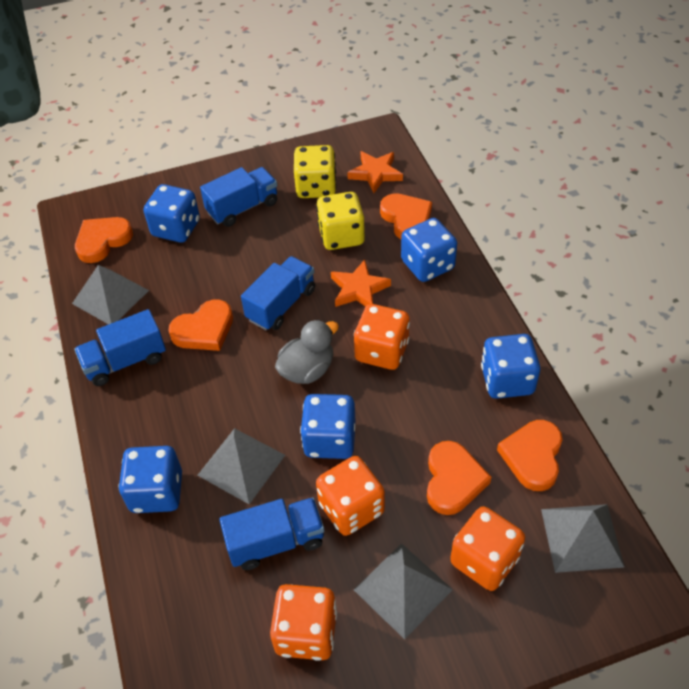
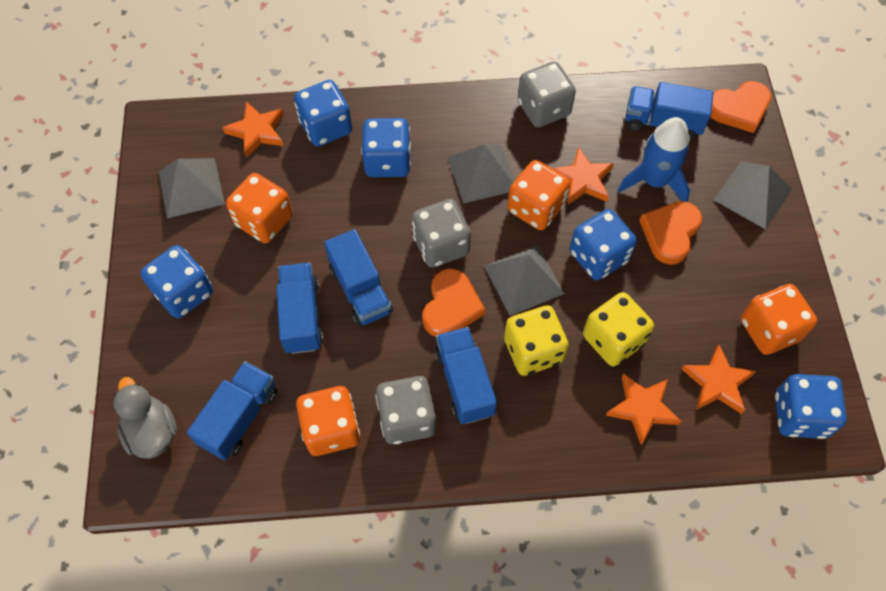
blue rocket: none = 0 -> [618,117,690,202] = 1
blue truck: [74,309,166,386] [200,167,278,227] [220,497,324,570] [241,256,315,330] = 4 -> [187,361,278,461] [276,262,324,354] [324,229,393,327] [435,327,497,424] [626,82,713,140] = 5
grey dice: none = 0 -> [375,376,436,444] [412,199,471,268] [518,62,576,127] = 3
orange heart: [75,217,133,263] [168,299,233,351] [380,193,432,239] [427,441,491,515] [497,420,563,491] = 5 -> [423,268,485,337] [639,201,702,265] [710,81,771,133] = 3
orange star: [331,260,391,307] [347,151,403,193] = 2 -> [222,101,284,158] [552,147,614,205] [606,373,681,445] [682,345,756,414] = 4

